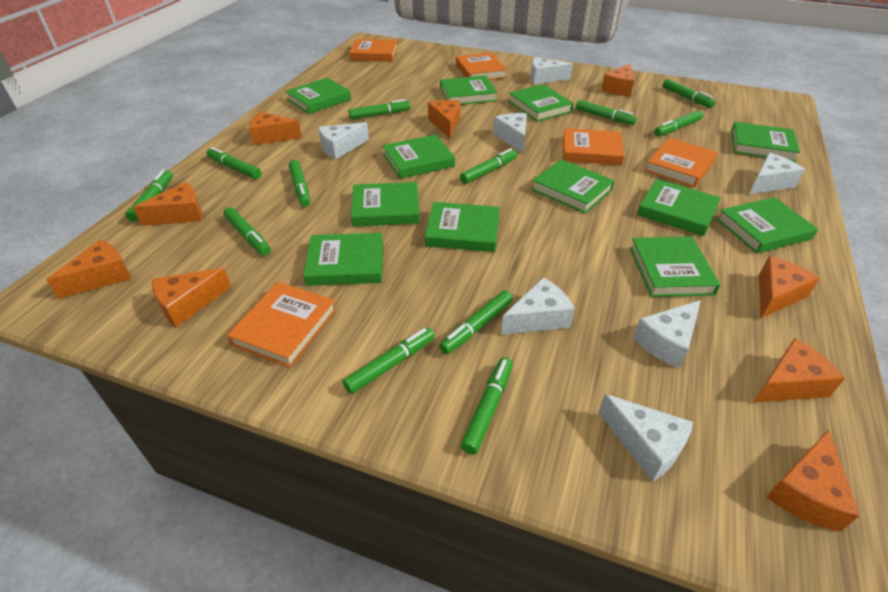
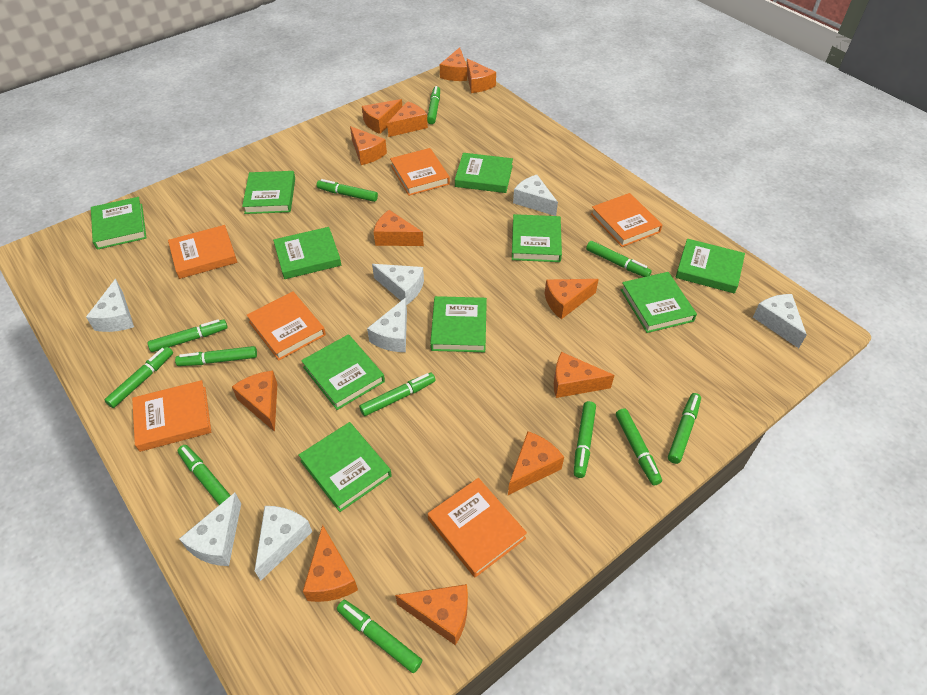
green book: [285,78,351,114] [303,233,383,286] [351,182,420,227] [383,134,455,179] [425,202,500,252] [440,76,497,105] [508,84,574,122] [531,159,615,214] [630,236,720,297] [637,179,721,236] [717,197,818,254] [731,122,800,162] = 12 -> [91,197,146,250] [242,171,295,214] [273,227,341,279] [298,422,392,512] [301,334,385,410] [430,296,487,352] [455,153,513,193] [512,214,562,262] [621,272,697,333] [675,239,745,294] = 10
orange book: [227,282,337,368] [349,39,398,62] [456,53,507,80] [562,128,625,165] [645,138,718,187] = 5 -> [132,380,211,452] [168,225,237,279] [247,291,326,361] [390,148,450,196] [428,478,527,577] [591,193,662,247] = 6
orange cheese: [46,240,131,299] [133,182,202,226] [152,268,231,327] [249,112,302,145] [428,100,461,138] [601,64,634,97] [753,338,845,403] [759,256,820,319] [766,429,860,532] = 9 -> [232,371,277,432] [303,525,358,602] [350,126,387,165] [362,99,402,134] [373,210,424,246] [387,101,428,137] [395,584,468,646] [440,47,467,81] [467,58,496,93] [508,431,564,495] [545,279,599,319] [554,352,614,398] = 12

